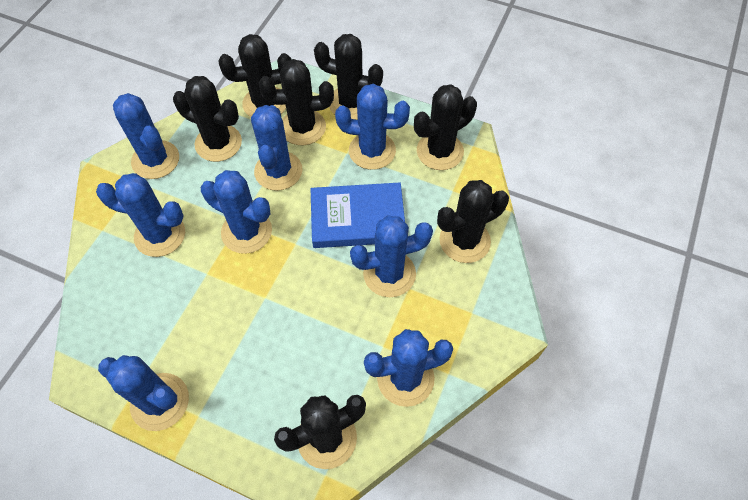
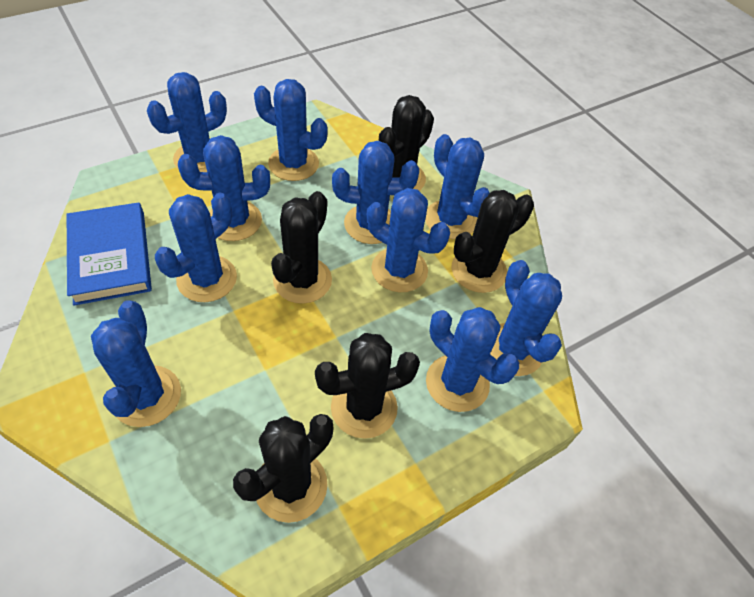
black cactus: [173,76,242,162] [218,34,292,117] [259,59,334,145] [274,395,366,469] [314,34,383,120] [414,84,477,170] [437,180,509,263] = 7 -> [233,414,333,523] [271,191,332,304] [315,333,420,439] [379,95,434,191] [452,190,534,293] = 5
blue cactus: [96,173,185,257] [98,355,189,431] [113,93,179,179] [201,170,272,254] [251,105,302,191] [335,84,410,170] [350,215,433,297] [364,329,453,407] = 8 -> [91,300,181,427] [147,72,227,172] [155,192,237,302] [178,135,270,241] [254,79,327,181] [332,141,419,244] [367,188,450,292] [425,134,490,239] [426,307,519,412] [490,260,562,376] = 10

